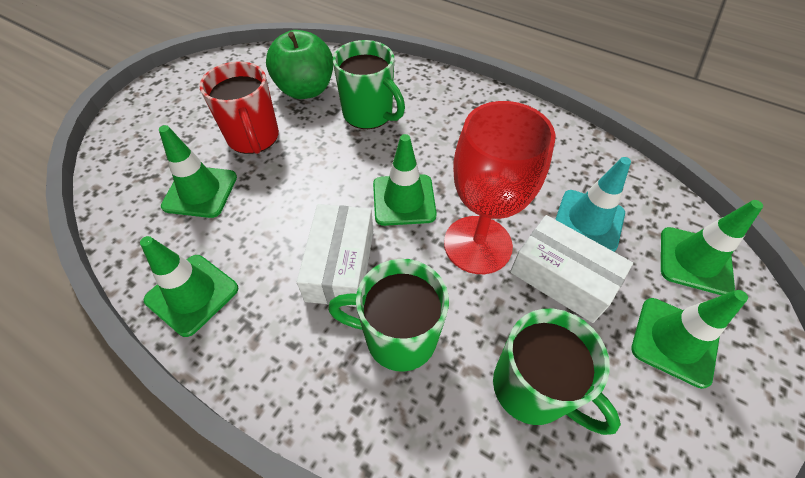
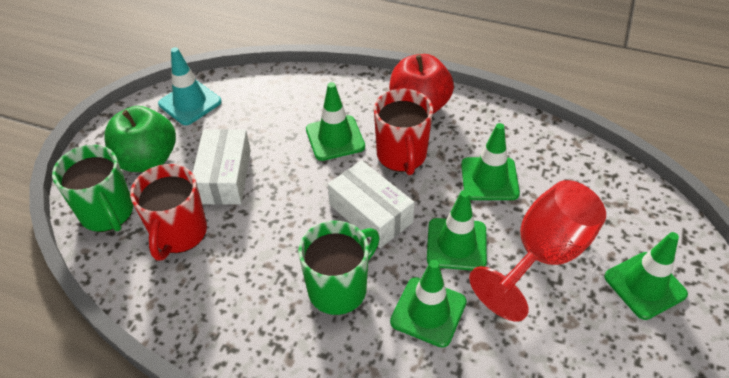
green mug: [328,259,449,372] [333,40,405,129] [493,309,621,435] = 3 -> [52,145,133,232] [298,221,380,315] = 2
red apple: none = 0 -> [389,54,454,114] = 1
red mug: [200,61,279,154] = 1 -> [130,164,207,261] [374,89,433,175] = 2

